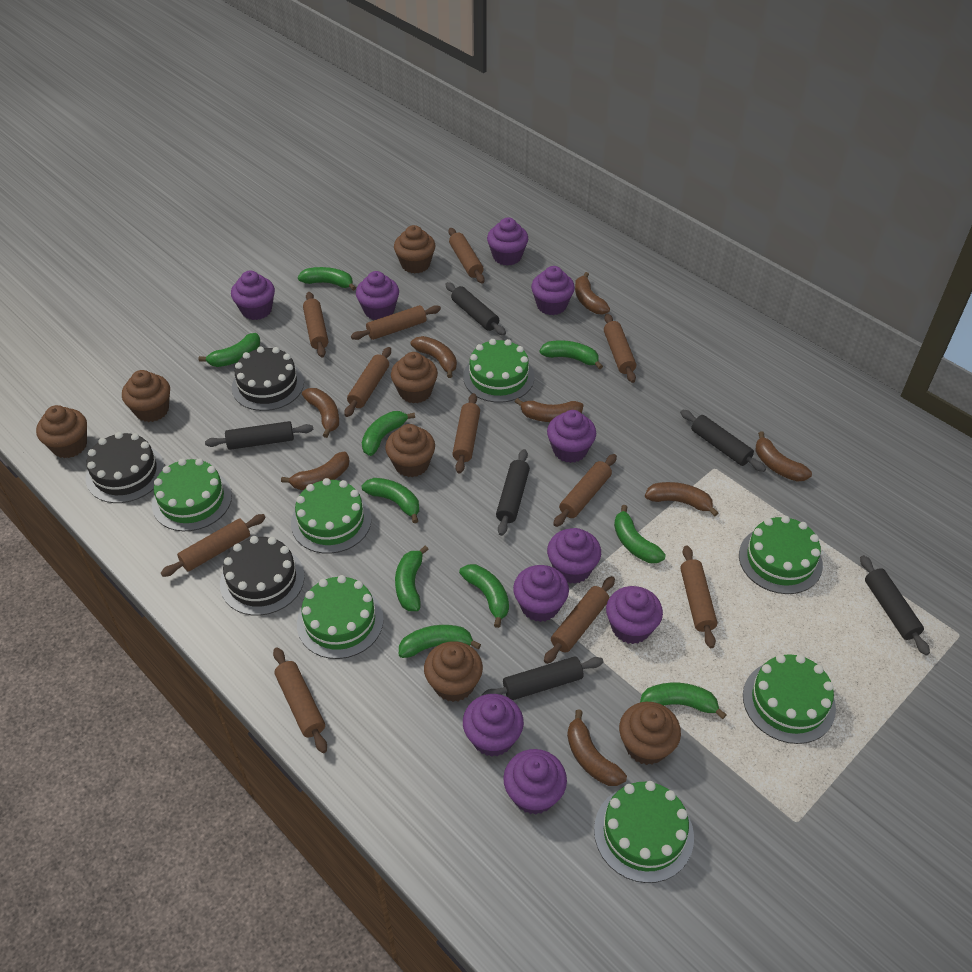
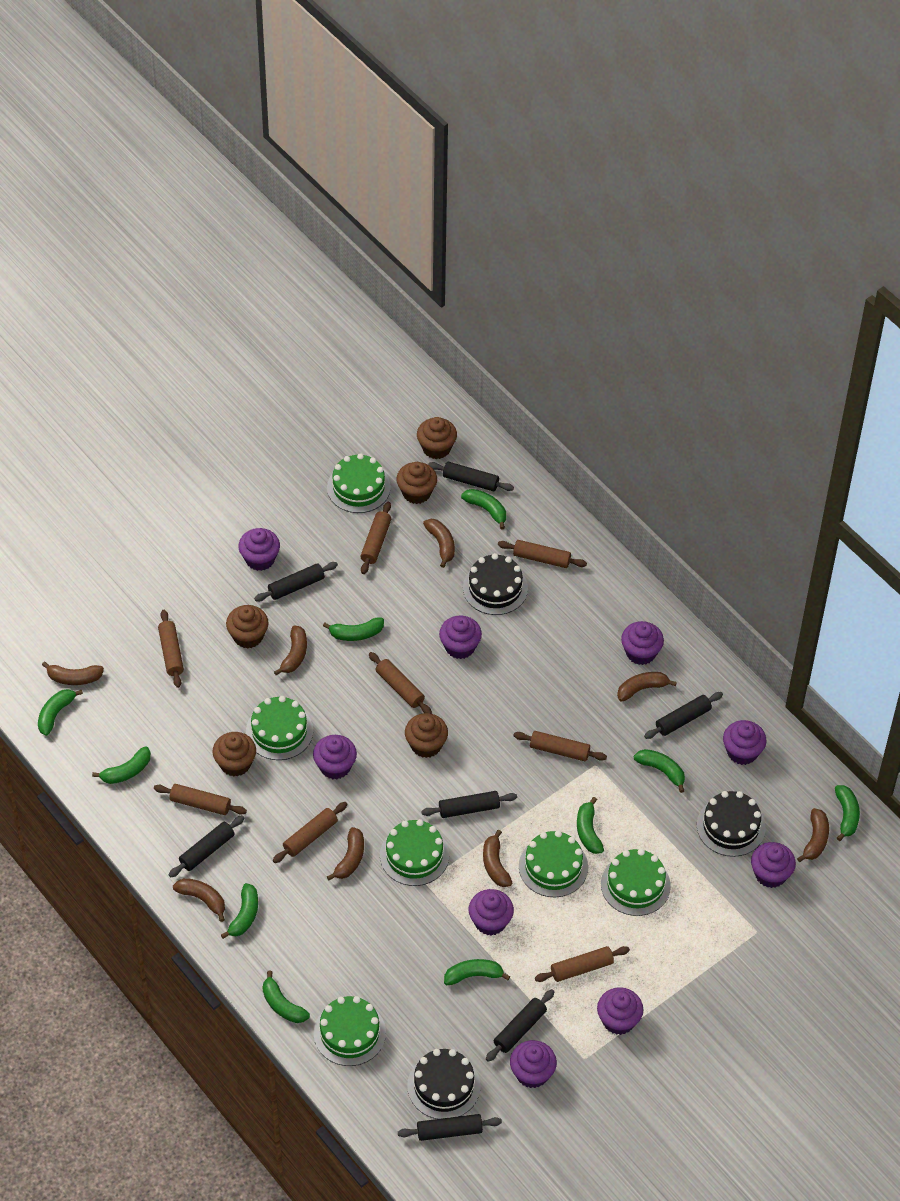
black rolling pin: [205,421,313,450] [445,282,506,335] [482,656,603,700] [496,449,530,536] [680,410,766,472] [860,555,930,655] = 6 -> [169,815,244,878] [254,562,338,602] [398,1114,502,1141] [421,791,517,818] [428,462,514,491] [486,989,554,1062] [644,692,723,739] = 7
brown cupcake: [36,405,87,458] [122,370,170,422] [385,424,435,477] [391,352,438,403] [394,225,436,273] [424,641,483,702] [619,702,681,765] = 7 -> [212,732,256,777] [226,605,269,649] [396,462,437,504] [405,713,448,758] [417,417,457,459] = 5
brown rolling pin: [161,514,266,577] [273,647,327,753] [303,292,328,357] [344,347,391,417] [351,305,441,340] [448,228,485,284] [453,393,480,473] [544,576,615,664] [553,454,617,527] [604,314,636,383] [680,545,717,648] = 11 -> [154,784,247,815] [158,610,184,688] [273,802,347,863] [360,502,391,574] [369,652,432,714] [498,540,587,568] [513,731,607,761] [535,946,630,982] = 8
green cake: [152,458,232,531] [291,478,372,554] [297,575,384,659] [463,339,534,403] [594,781,694,883] [739,516,823,594] [743,654,836,744] = 7 -> [246,696,313,760] [314,996,386,1066] [327,453,391,513] [380,819,449,886] [519,830,588,897] [601,849,671,916] = 6
purple cupcake: [231,271,275,320] [356,271,399,320] [463,694,524,757] [487,218,528,266] [503,749,567,815] [513,565,569,622] [531,266,575,315] [547,410,596,463] [547,528,601,584] [606,586,663,644] = 10 -> [239,528,280,571] [313,735,357,780] [439,615,482,659] [469,889,514,936] [510,1040,557,1088] [597,987,644,1035] [621,621,664,665] [723,720,767,765] [751,842,796,888] = 9

